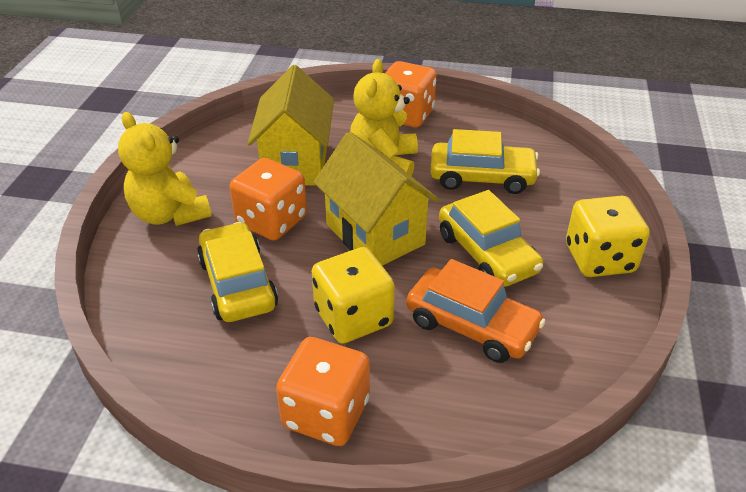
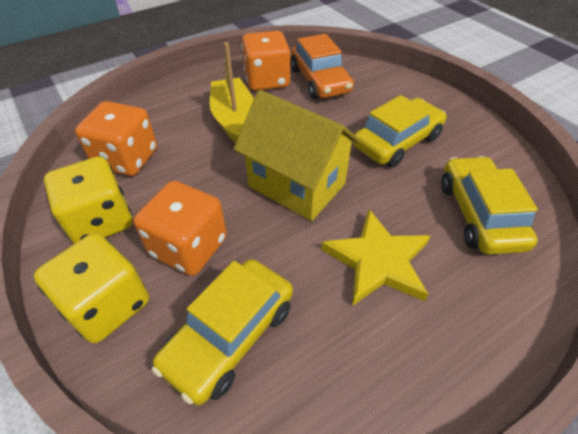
yellow boat: none = 0 -> [210,42,254,144] = 1
yellow house: [247,65,334,186] [313,132,439,266] = 2 -> [234,90,361,221] = 1
yellow star: none = 0 -> [321,209,430,306] = 1
yellow teddy bear: [118,112,211,226] [350,59,418,176] = 2 -> none = 0

